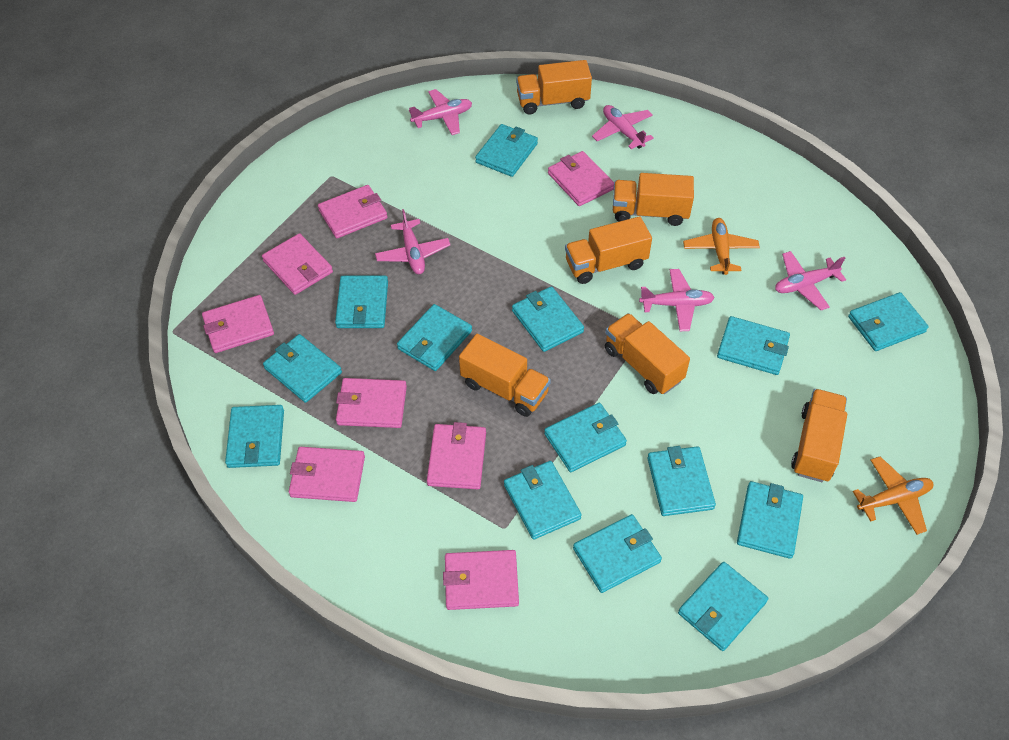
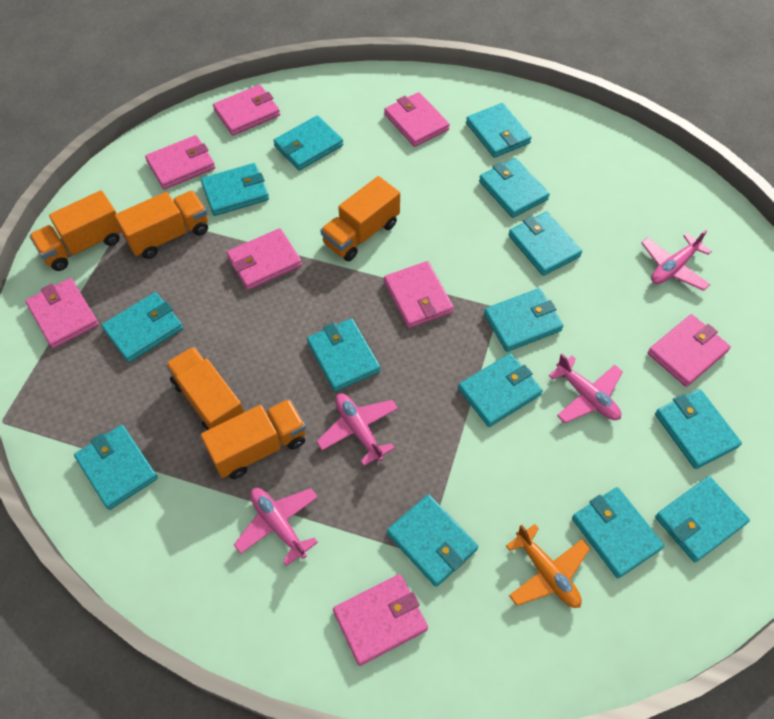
orange plane: [683,218,760,275] [853,457,933,535] = 2 -> [506,524,590,608] = 1
orange truck: [459,334,551,417] [516,60,592,115] [565,216,652,284] [605,313,690,394] [613,173,694,226] [791,389,847,482] = 6 -> [29,190,121,271] [115,191,208,259] [165,346,244,431] [201,399,306,479] [320,176,400,261] = 5
pink plane: [375,209,450,274] [409,89,472,135] [592,105,654,149] [639,269,715,331] [775,251,846,310] = 5 -> [234,488,318,566] [316,393,398,466] [549,354,623,423] [641,230,712,291] = 4

